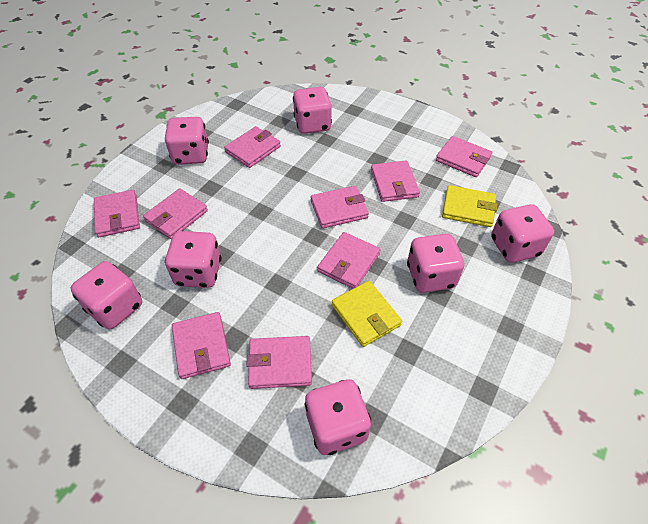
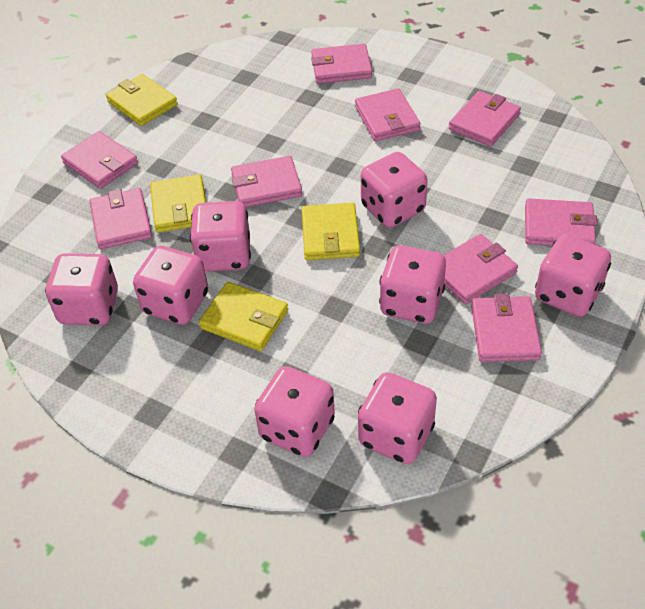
pink dice: [71,261,142,329] [165,117,209,165] [165,231,222,288] [293,87,332,134] [305,379,371,455] [407,234,464,293] [491,204,554,263] = 7 -> [45,253,118,325] [133,246,208,325] [190,201,251,272] [254,366,335,457] [358,372,437,464] [361,152,428,228] [379,245,446,324] [535,234,611,317] = 8
yellow wallet: [332,281,402,347] [442,185,497,227] = 2 -> [106,74,178,126] [150,175,206,233] [199,282,288,351] [302,203,360,260] = 4

